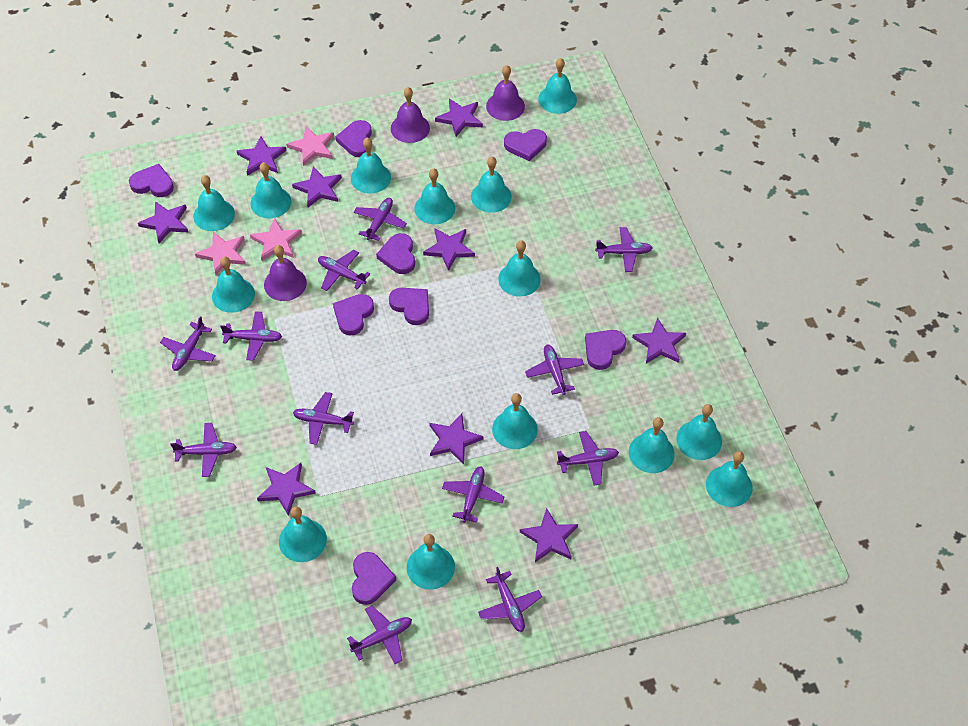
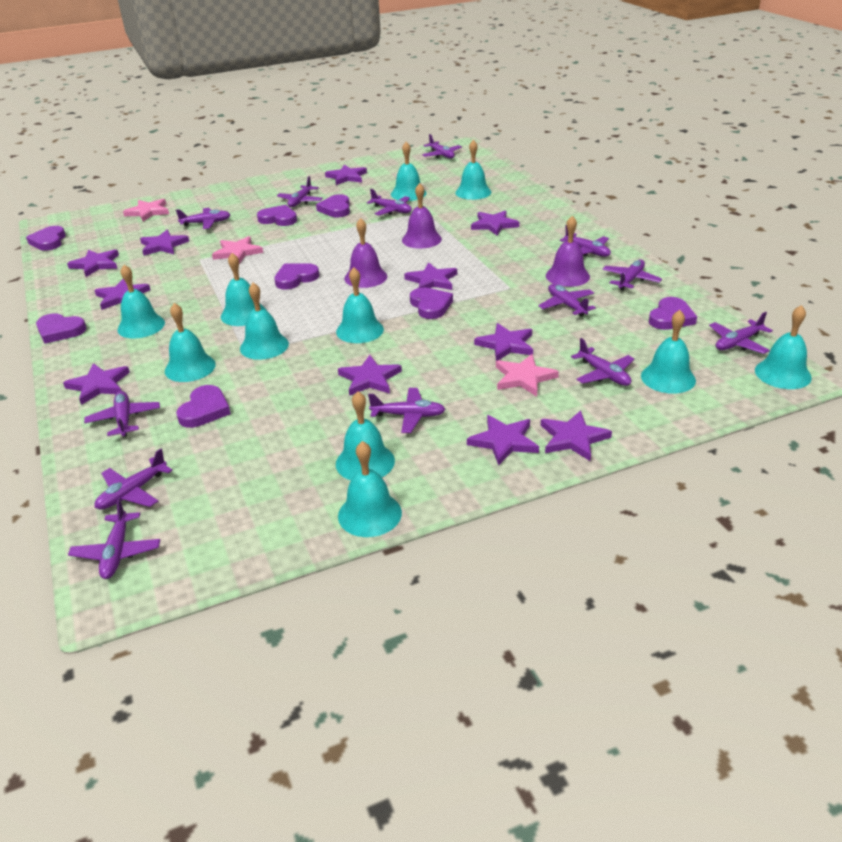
purple plane: [160,316,216,371] [170,423,237,477] [220,311,282,361] [293,392,354,445] [318,250,370,291] [347,605,412,664] [354,198,407,241] [442,467,505,523] [478,567,542,632] [525,345,584,395] [557,431,619,485] [595,227,652,272] = 12 -> [68,498,160,579] [84,391,160,437] [94,449,173,510] [176,208,231,229] [277,176,323,207] [367,189,412,216] [368,388,445,433] [422,134,462,158] [538,284,596,317] [560,225,611,257] [571,338,634,386] [602,259,662,291] [709,312,773,354] = 13
purple star: [138,201,188,243] [237,136,287,176] [257,463,316,516] [292,166,342,207] [423,229,475,271] [429,413,484,464] [435,99,483,137] [520,508,578,562] [632,318,686,363] = 9 -> [63,363,130,405] [67,250,119,277] [94,279,150,310] [140,230,189,256] [325,165,367,185] [338,355,402,396] [404,262,457,290] [467,415,539,466] [471,210,519,235] [474,323,533,361] [541,410,612,461] = 11
turquoise bell: [193,175,235,231] [212,256,255,313] [250,162,291,218] [279,506,327,562] [351,138,391,194] [407,534,455,589] [414,168,455,224] [471,157,512,213] [492,393,538,449] [498,241,541,297] [538,58,577,114] [629,417,675,473] [676,404,722,460] [706,451,753,507] = 14 -> [118,265,165,338] [165,303,216,382] [221,253,266,326] [240,283,289,360] [336,267,384,343] [336,391,395,480] [338,441,402,537] [391,142,426,201] [455,140,491,200] [641,310,696,394] [755,305,812,389] = 11

